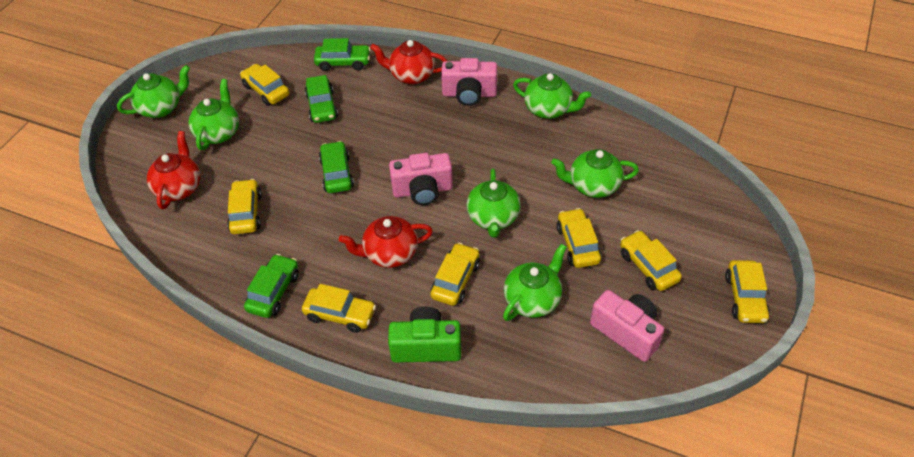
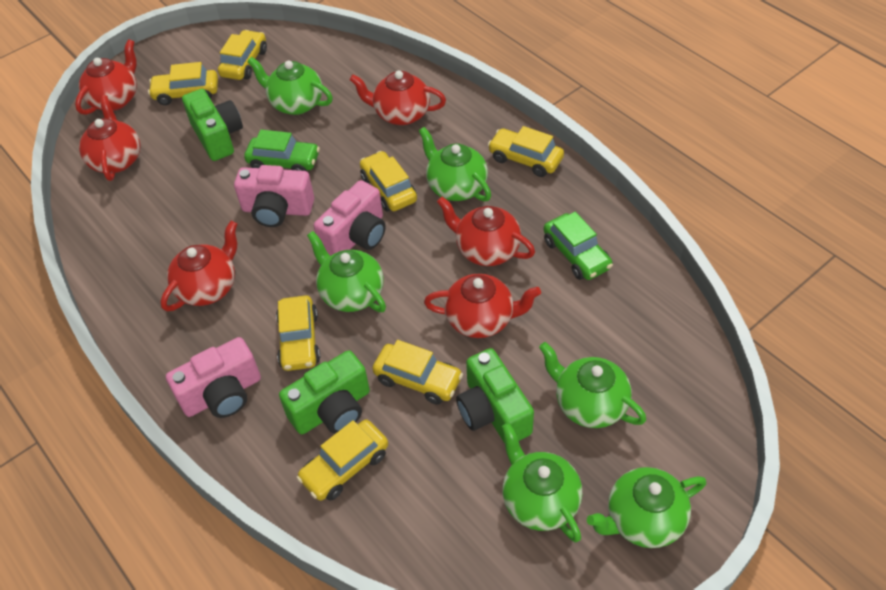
green camera: [388,307,461,363] = 1 -> [182,89,243,161] [279,350,370,434] [456,348,534,443] = 3
green car: [244,254,299,318] [305,75,338,123] [314,38,371,71] [319,141,354,193] = 4 -> [244,130,320,171] [544,212,613,280] = 2
red teapot: [147,131,201,209] [339,216,433,268] [370,40,447,84] = 3 -> [75,39,137,115] [79,95,141,181] [161,221,237,311] [350,70,446,125] [424,274,541,338] [437,197,535,266] = 6

